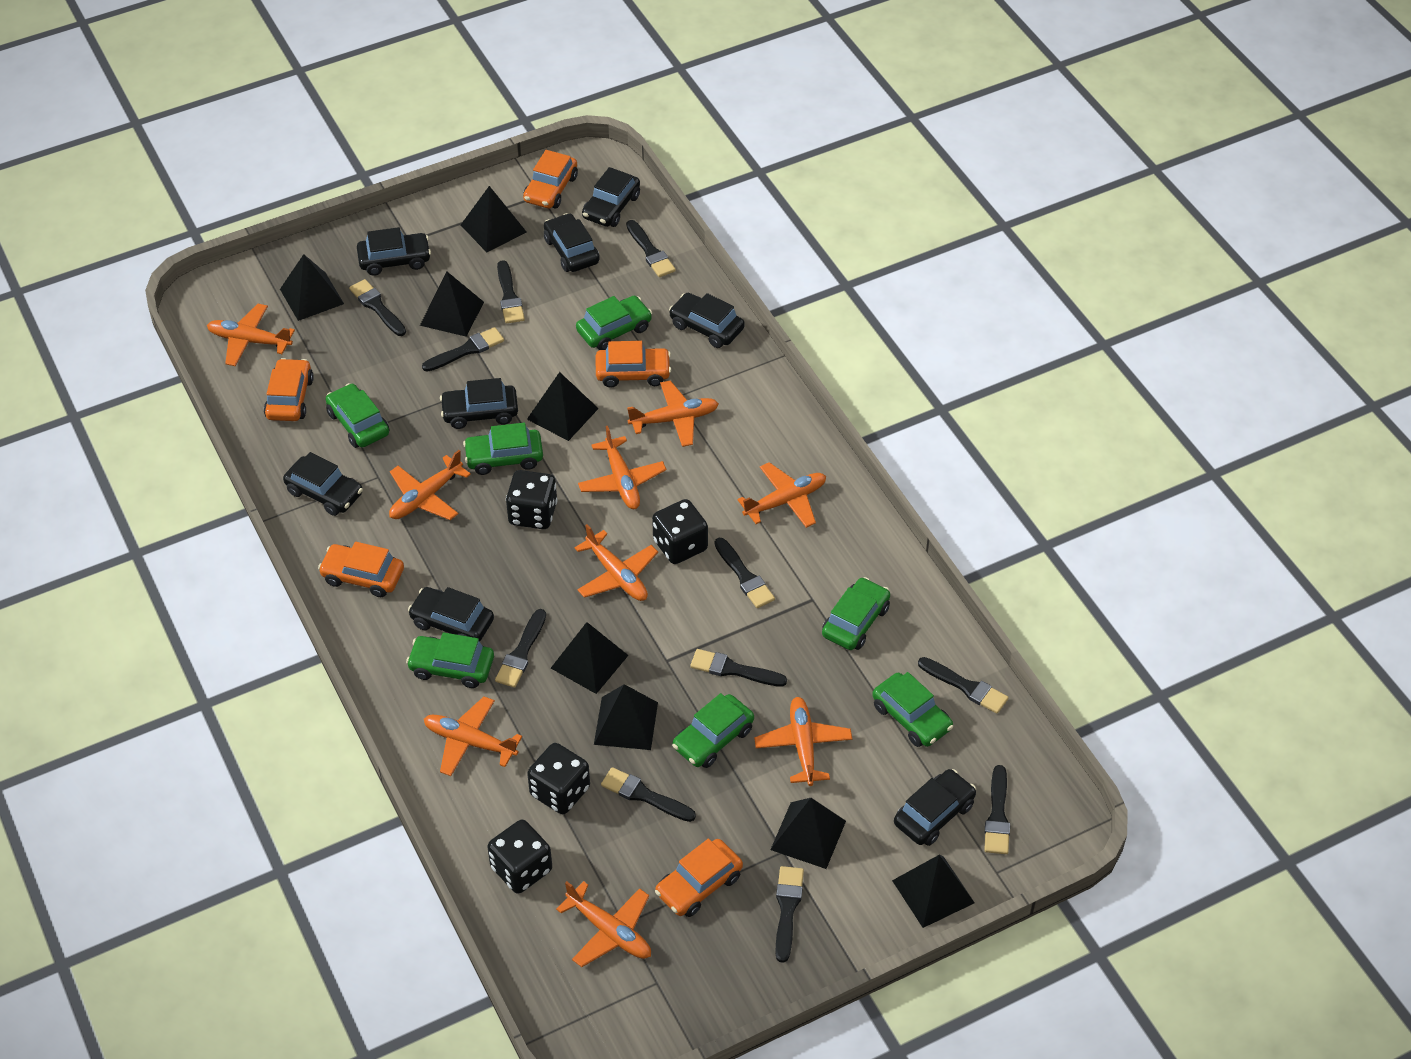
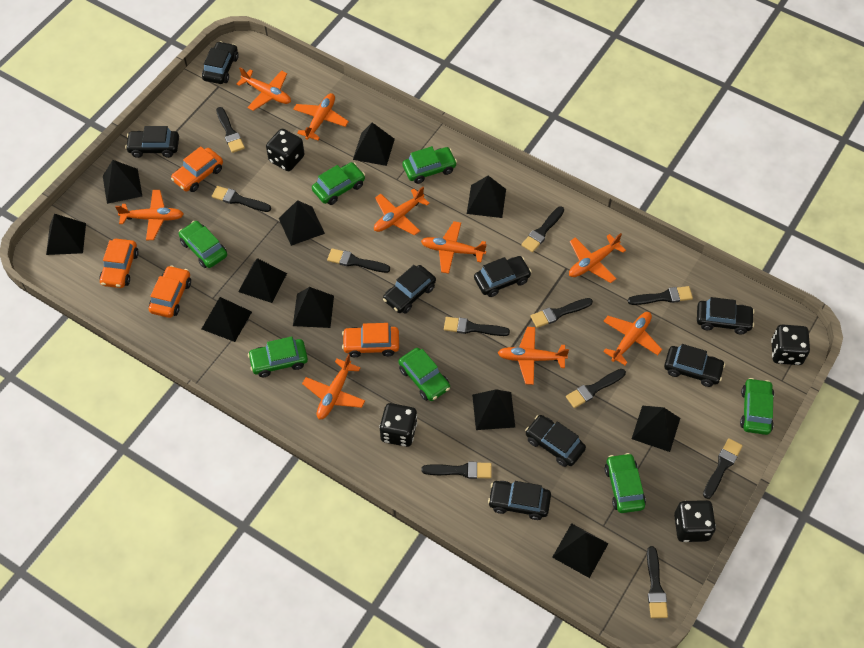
black pyramid: [280,254,344,321] [420,272,484,336] [461,186,526,252] [527,372,599,441] [551,622,629,694] [594,684,658,750] [770,798,846,869] [892,855,975,928] = 8 -> [46,214,86,255] [103,160,142,204] [202,297,252,342] [238,258,287,303] [279,200,325,246] [293,287,334,328] [353,122,395,166] [467,175,506,218] [472,389,515,430] [552,523,609,578] [632,406,680,452] = 11
orange car: [264,358,314,421] [318,542,404,597] [523,150,578,208] [596,341,671,388] [655,839,743,917] = 5 -> [99,239,139,288] [149,265,191,318] [171,146,223,192] [342,323,399,357] = 4

